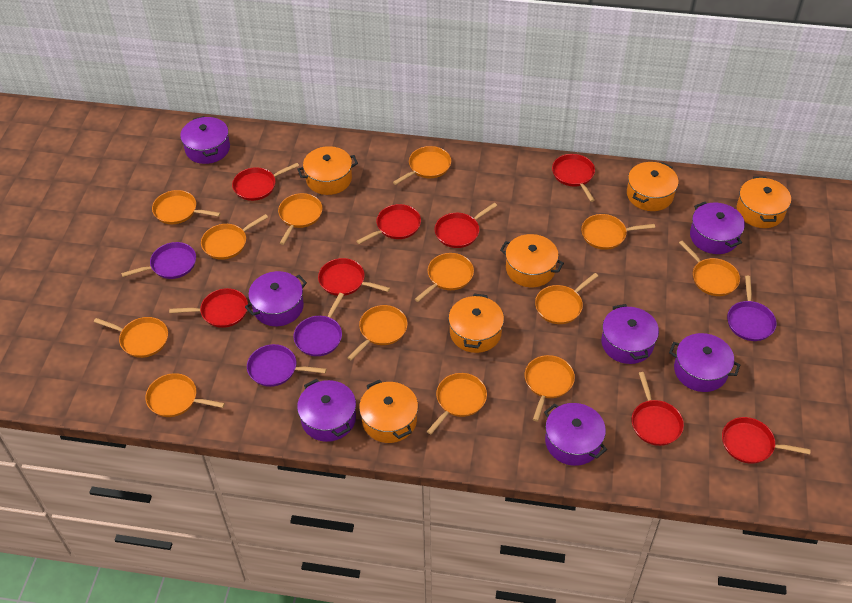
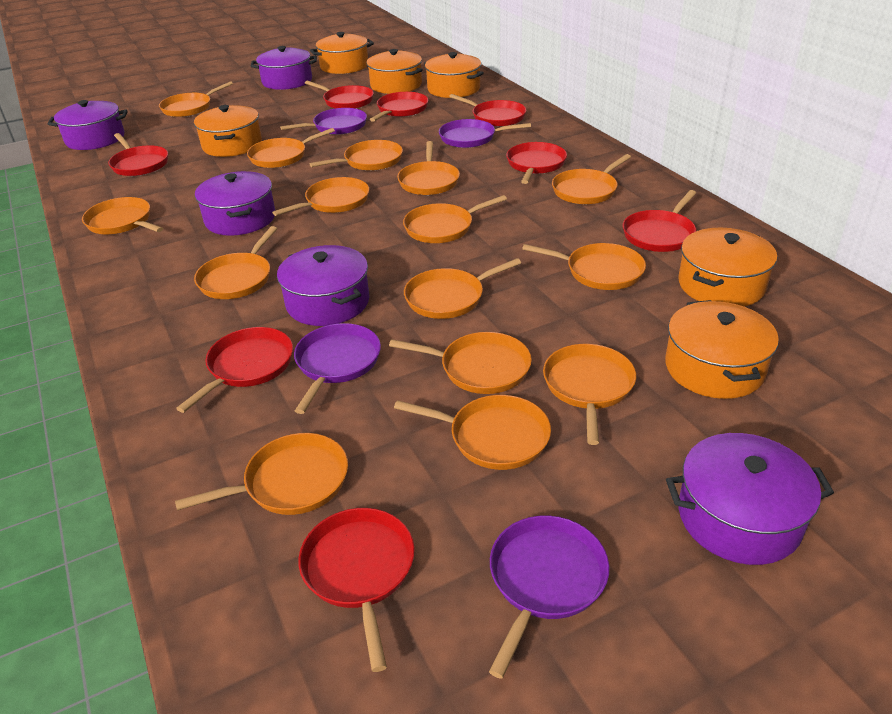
orange pan: [94,317,168,358] [145,373,225,417] [152,190,221,224] [201,214,268,260] [278,193,323,245] [347,305,408,360] [393,146,451,185] [415,253,474,302] [427,373,487,435] [525,355,575,421] [535,273,598,324] [581,214,655,250] [679,241,740,296] = 13 -> [82,197,163,234] [159,81,233,117] [175,433,348,515] [194,226,277,299] [247,128,335,168] [272,177,369,216] [310,140,403,171] [389,332,532,394] [394,395,551,470] [397,141,460,195] [403,195,507,243] [404,258,521,319] [522,243,646,290] [543,344,636,445] [552,154,631,204] = 15
purple pot: [180,116,230,164] [245,271,307,326] [297,379,356,442] [544,403,607,466] [601,304,659,364] [669,333,740,392] [690,202,745,254] = 7 -> [48,100,128,150] [195,171,275,236] [251,46,317,90] [277,245,370,326] [666,433,834,565] = 5

